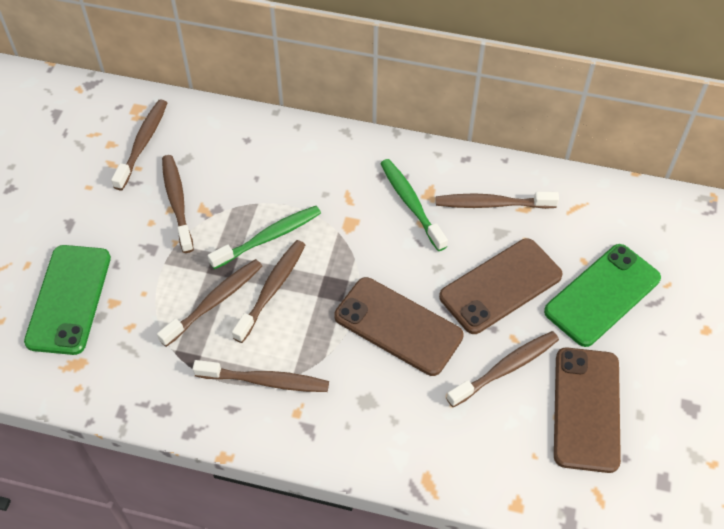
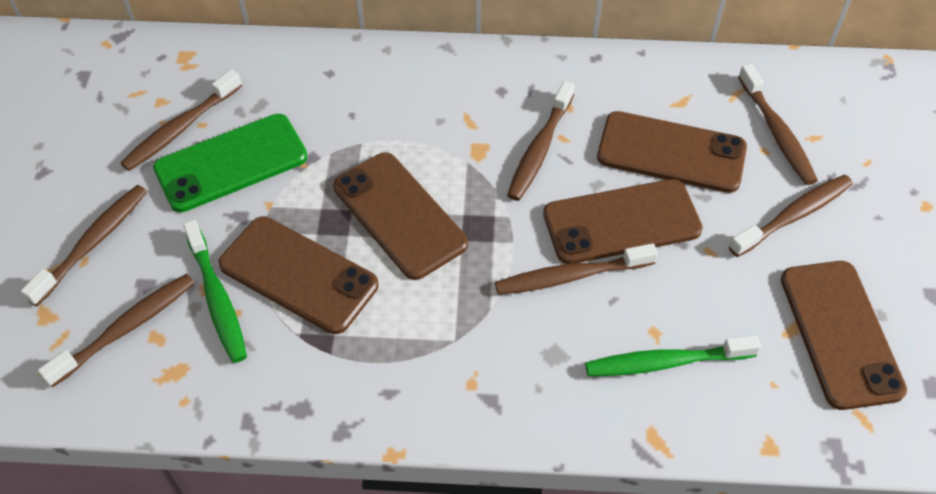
brown phone: [334,277,464,376] [439,238,563,334] [554,347,621,473] = 3 -> [218,216,378,334] [333,152,468,280] [543,179,703,264] [597,111,747,193] [781,261,907,410] = 5
green phone: [24,245,111,355] [544,244,661,347] = 2 -> [153,114,308,212] = 1

